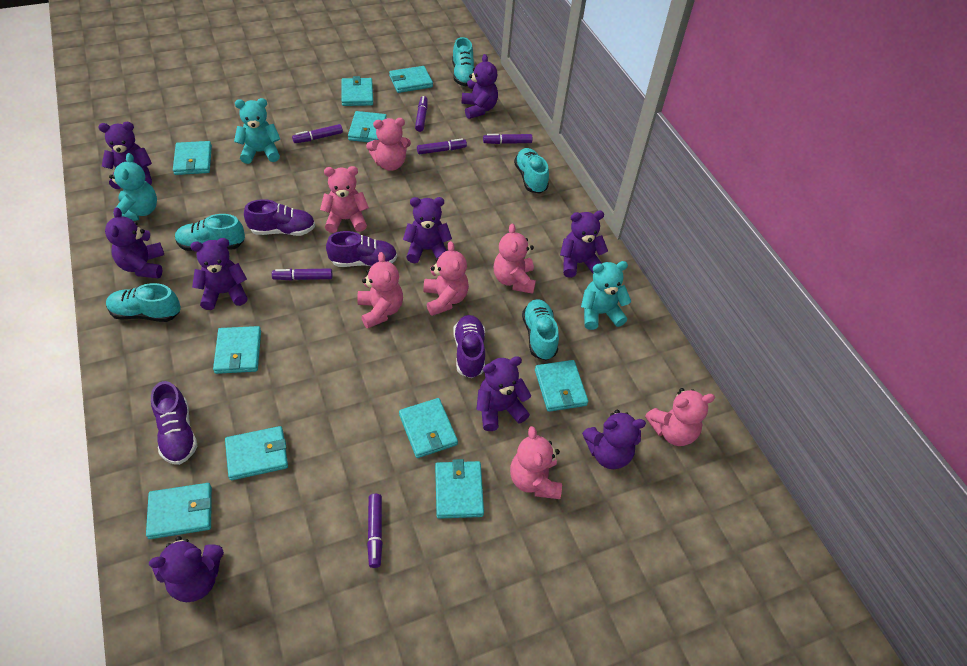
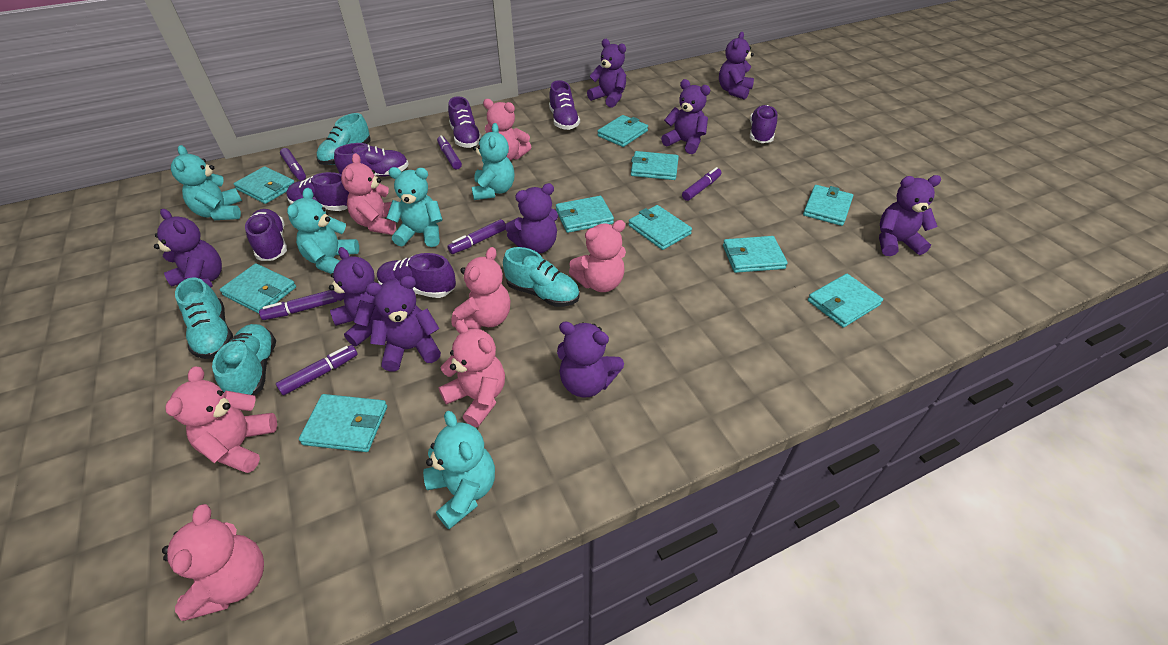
purple shoe: [151,381,198,465] [244,199,315,236] [326,231,397,267] [453,315,485,378] = 4 -> [245,209,287,261] [286,172,349,211] [334,143,409,176] [377,253,456,298] [448,96,482,148] [549,80,580,130] [750,105,777,143] = 7
turquoise shoe: [106,283,181,322] [175,214,245,251] [452,37,474,86] [514,148,549,194] [522,299,559,360] = 5 -> [175,277,233,359] [212,324,276,395] [316,113,371,165] [503,247,580,307] = 4
turquoise teddy bear: [109,153,157,221] [234,98,280,164] [581,261,631,330] = 3 -> [171,145,242,220] [287,188,359,274] [387,167,443,247] [423,411,495,529] [472,123,514,200] = 5

